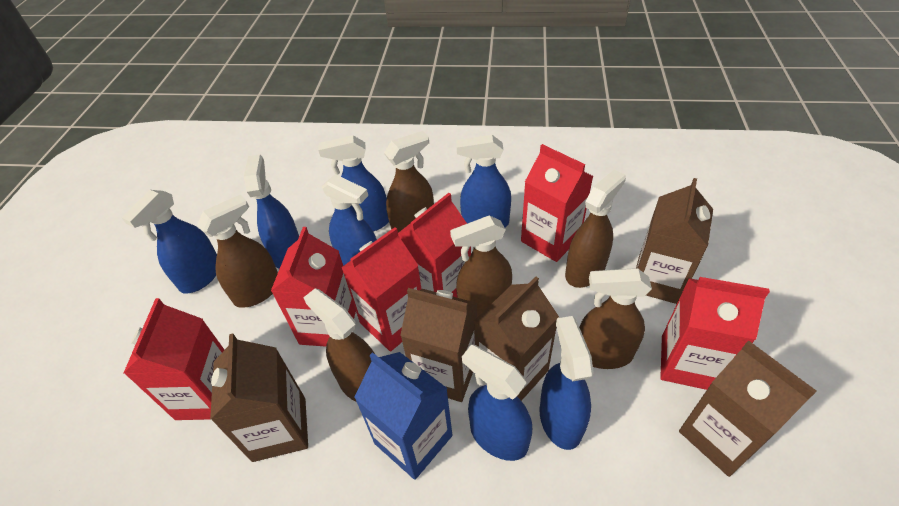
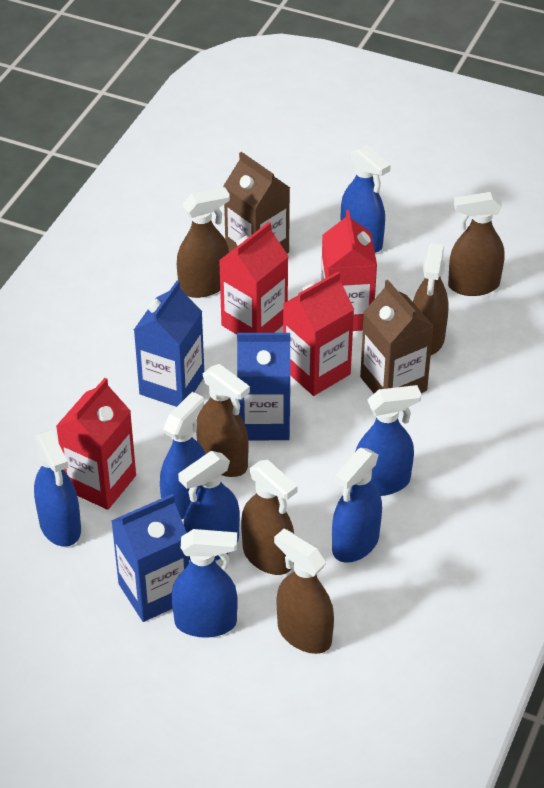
blue carton: [354,352,453,480] = 1 -> [111,494,189,622] [134,281,204,407] [237,333,290,440] = 3
brown carton: [210,333,308,462] [400,288,477,402] [474,277,559,401] [636,178,713,304] [679,341,817,477] = 5 -> [224,152,290,253] [360,280,434,393] = 2
red carton: [124,298,224,420] [271,227,356,347] [341,227,421,351] [398,193,471,298] [521,144,593,262] [660,277,770,390] = 6 -> [56,378,136,510] [219,222,289,335] [283,272,355,396] [321,210,377,331] = 4

